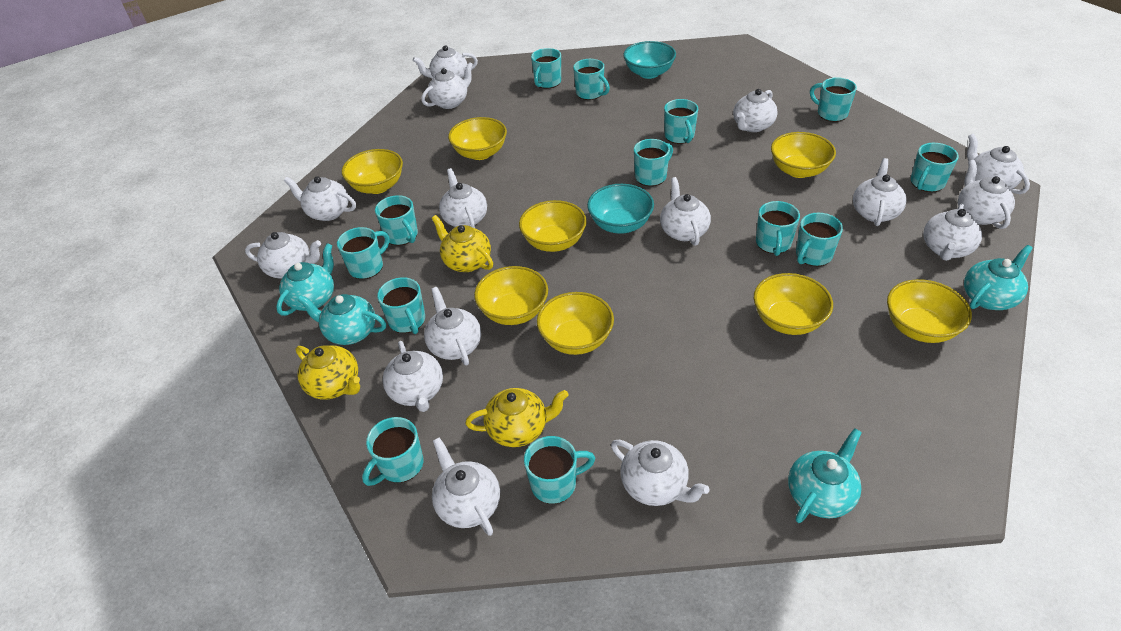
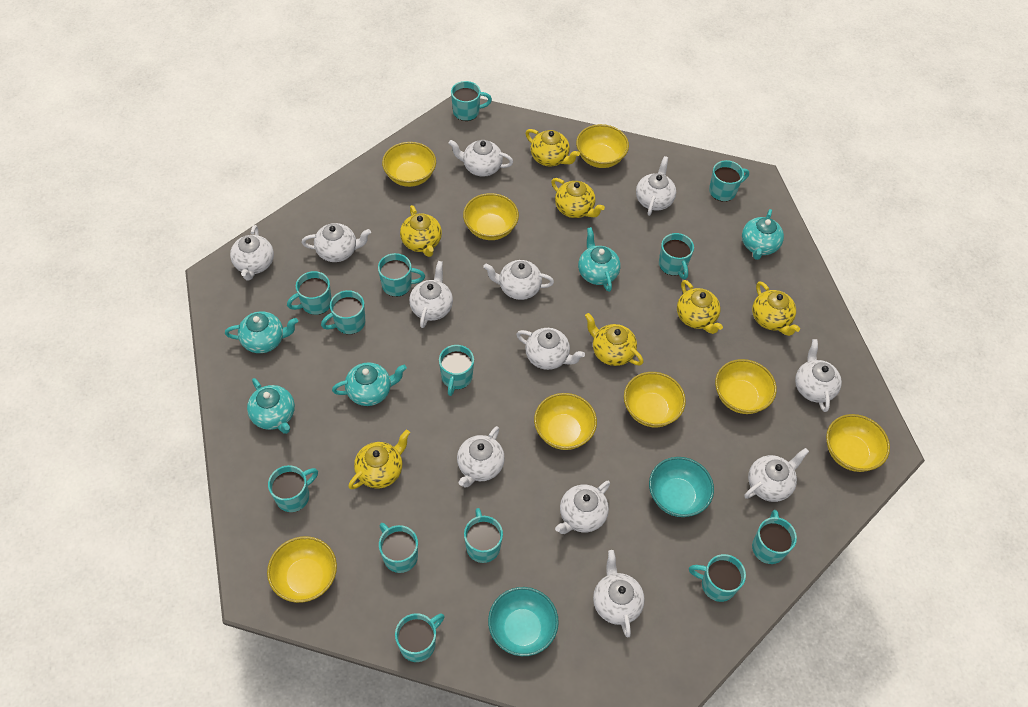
turquoise teapot: [276,243,334,316] [297,294,386,345] [788,428,862,523] [964,245,1033,310] = 4 -> [225,311,298,353] [247,378,295,434] [332,362,407,406] [578,227,620,292] [742,209,784,260] = 5
white teapot: [245,232,321,279] [284,176,356,221] [383,341,443,412] [413,45,478,79] [421,62,473,109] [424,287,481,365] [432,437,500,536] [439,168,487,228] [611,440,709,506] [660,177,711,246] [733,89,778,132] [853,158,907,226] [923,204,982,261] [958,160,1015,229] [967,133,1030,194] = 15 -> [230,225,274,281] [302,223,371,262] [409,261,453,328] [449,140,513,177] [457,426,505,488] [483,260,554,300] [516,328,585,370] [555,481,610,534] [593,550,645,637] [636,156,676,216] [745,448,809,502] [795,339,842,412] = 12
yellow teapot: [295,345,360,400] [431,215,493,272] [465,388,569,447] = 3 -> [348,430,410,489] [400,205,442,257] [525,129,580,166] [551,178,605,218] [585,313,643,366] [677,280,723,334] [752,281,800,336] = 7

